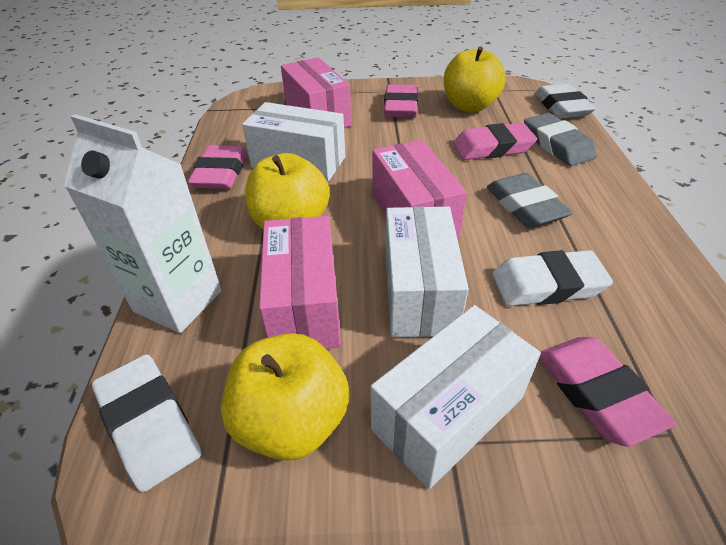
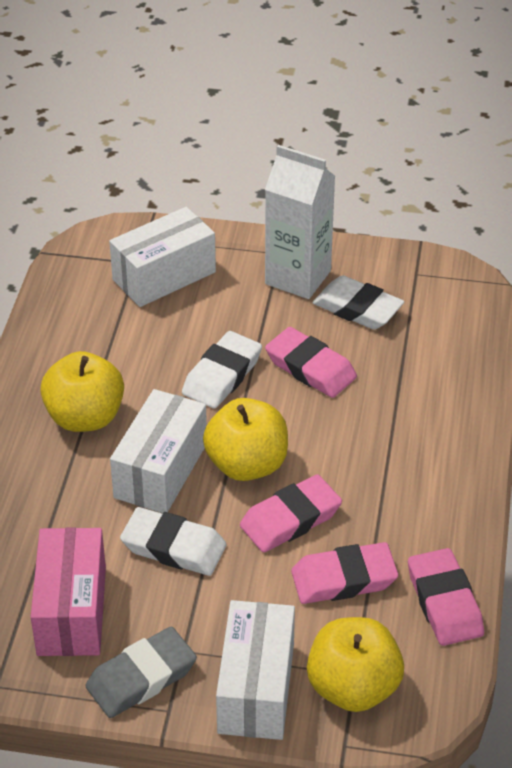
grey eraser: [487,173,573,228] [524,113,597,166] = 2 -> [85,627,197,718] = 1
pink box: [259,216,341,349] [281,57,351,128] [372,140,467,239] = 3 -> [31,527,106,656] = 1

